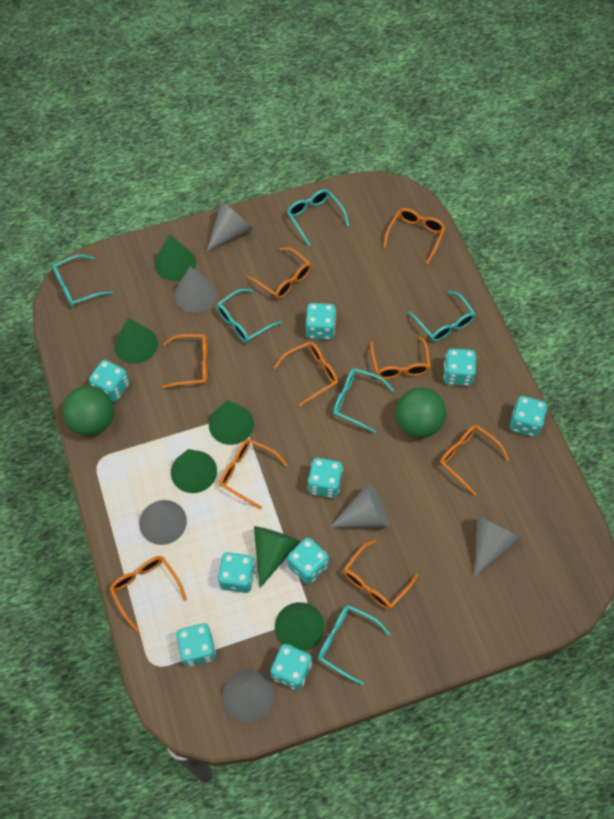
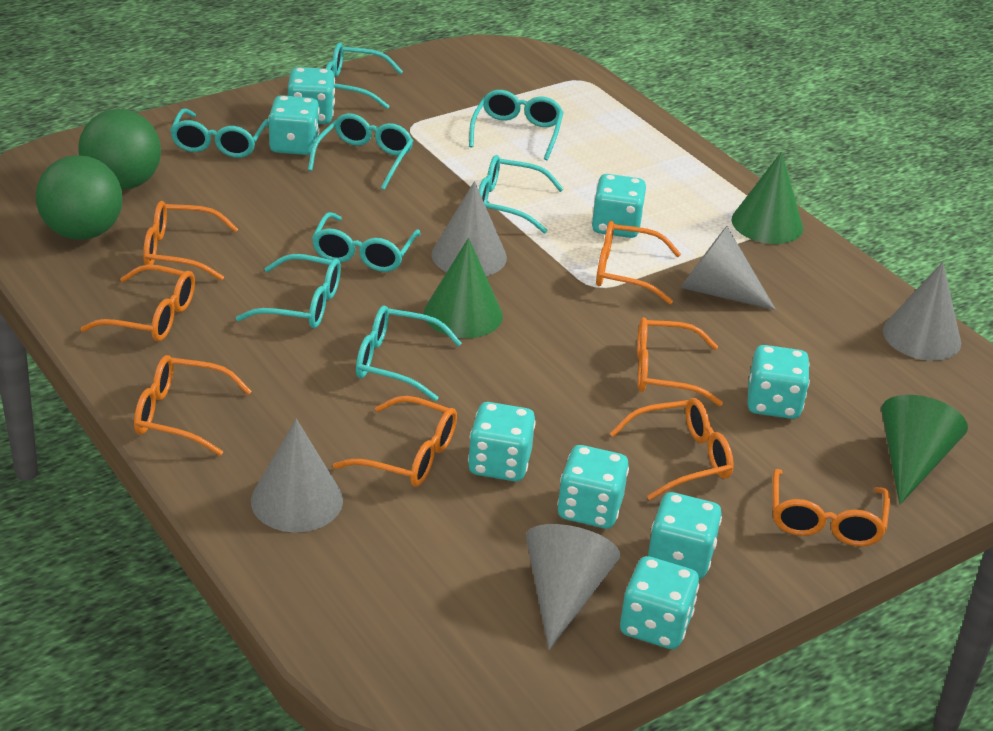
green cone: [114,318,158,364] [155,234,196,281] [171,449,217,493] [209,400,254,445] [254,526,300,588] [275,602,325,651] = 6 -> [424,238,503,338] [731,152,803,244] [881,395,968,505] = 3
grey cone: [139,500,187,545] [174,266,217,313] [207,202,253,252] [223,670,274,722] [329,483,390,528] [474,515,522,577] = 6 -> [251,419,343,532] [432,181,507,276] [526,524,620,650] [681,226,776,310] [883,262,961,361] = 5
orange glasses: [110,556,187,631] [162,334,207,388] [219,439,288,509] [247,247,311,299] [274,341,338,407] [344,540,418,609] [370,336,431,379] [383,208,445,264] [440,425,509,496] = 9 -> [80,264,195,341] [134,355,252,456] [143,201,238,280] [333,396,457,487] [596,221,681,304] [610,398,734,500] [637,317,723,406] [773,469,890,546] = 8
turquoise dice: [89,360,129,402] [176,623,216,667] [218,552,255,593] [271,644,312,690] [287,537,329,584] [306,303,336,340] [308,458,343,498] [444,349,476,386] [510,396,547,437] = 9 -> [268,95,320,155] [288,67,335,124] [468,402,536,481] [557,445,629,528] [591,174,646,238] [620,556,699,649] [648,492,722,579] [748,345,810,419] = 8
turquoise glasses: [52,254,113,307] [217,289,282,343] [287,189,349,246] [318,605,390,685] [333,368,394,433] [408,291,476,341] = 6 -> [170,108,269,158] [236,254,341,328] [308,113,413,190] [312,212,421,272] [326,43,403,109] [356,305,462,401] [469,90,564,160] [479,155,564,234] = 8

